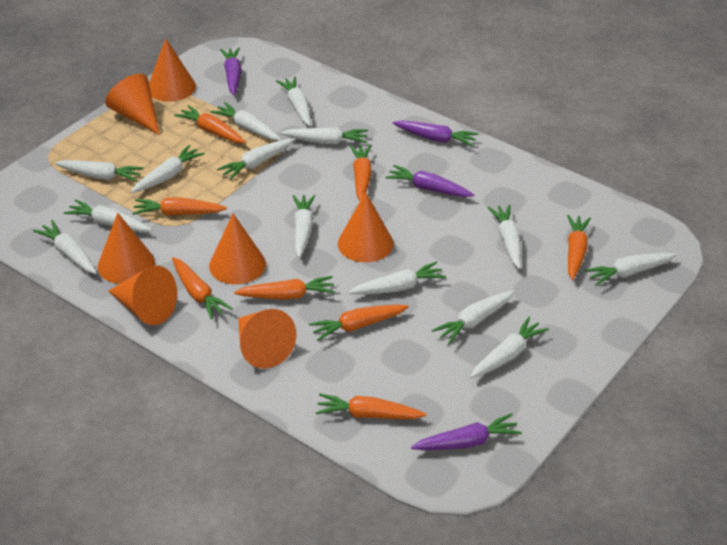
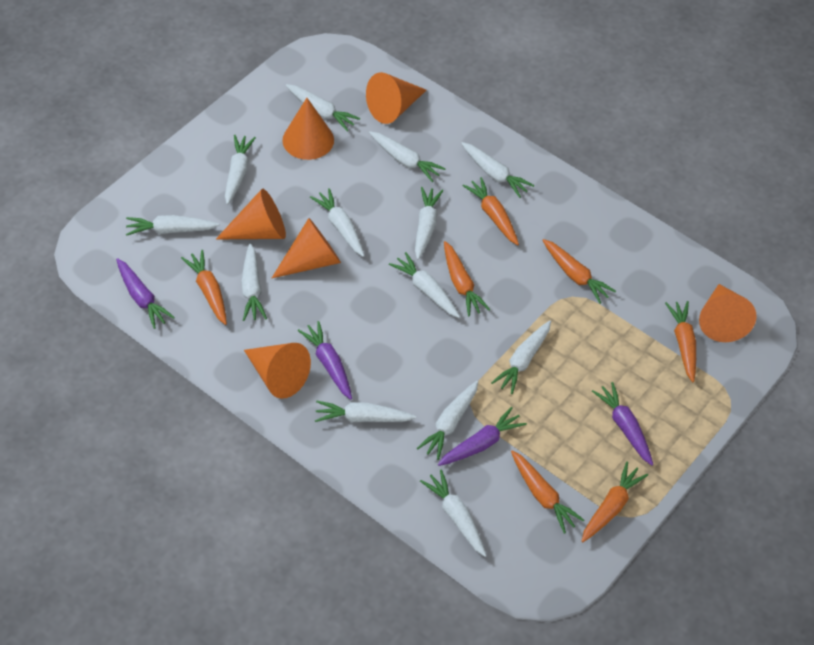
orange carrot: [132,198,227,216] [172,257,233,319] [174,105,245,143] [234,276,335,300] [309,305,409,341] [315,393,426,419] [350,145,372,201] [567,215,591,280] = 8 -> [181,250,227,325] [444,241,490,317] [463,177,519,245] [511,450,584,534] [542,239,616,304] [582,462,648,542] [665,301,696,382] = 7
orange cone: [98,213,155,284] [105,74,160,135] [108,265,177,325] [149,38,196,102] [209,213,266,284] [238,309,296,368] [338,192,393,262] = 7 -> [216,189,286,239] [244,343,311,399] [272,218,341,278] [282,98,334,160] [366,72,426,124] [699,284,757,342] = 6
white carrot: [33,220,97,274] [55,160,144,182] [64,199,152,232] [131,145,205,193] [211,102,281,141] [217,138,295,180] [276,76,311,126] [280,127,368,144] [292,195,316,258] [348,261,446,295] [432,290,515,345] [470,317,549,378] [488,205,521,269] [584,253,677,286] = 14 -> [126,215,220,236] [225,135,256,205] [241,243,267,321] [286,84,360,132] [310,188,364,257] [315,401,416,422] [369,131,446,182] [389,252,460,318] [415,187,443,260] [417,381,478,460] [420,469,487,557] [461,142,534,198] [491,320,551,394] = 13

